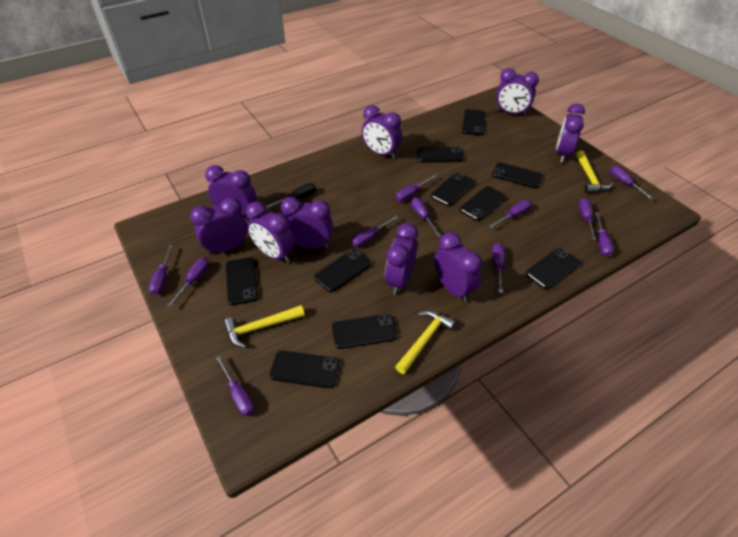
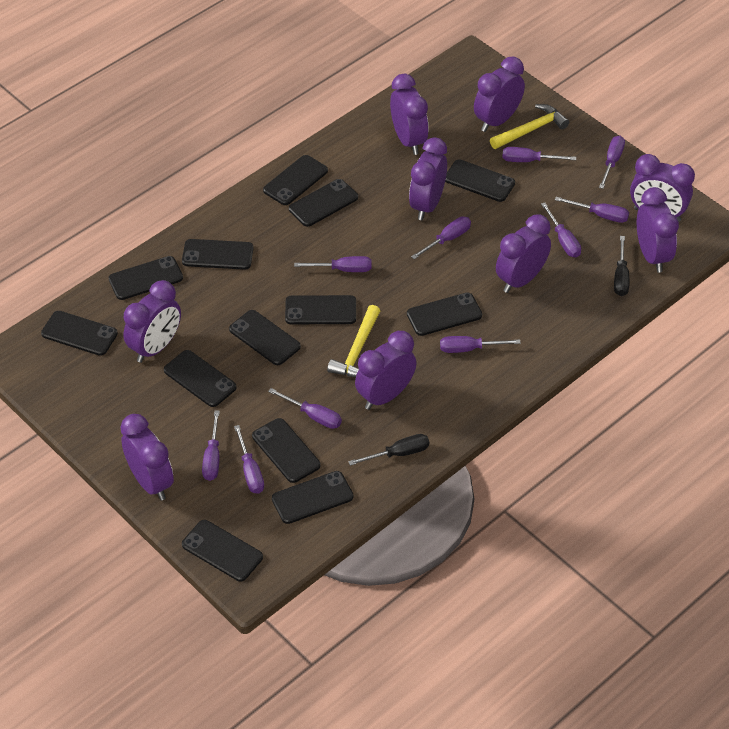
black phone: [226,257,258,305] [270,350,340,388] [314,249,371,292] [332,314,397,349] [417,146,464,163] [431,172,475,206] [460,186,506,221] [462,109,485,135] [492,162,543,189] [526,248,581,289] = 10 -> [41,311,118,356] [108,256,183,300] [164,350,237,407] [182,239,254,270] [182,520,263,581] [229,310,301,365] [252,418,321,483] [263,155,328,205] [272,471,353,524] [285,295,356,324] [289,179,358,227] [407,292,482,336] [445,159,515,202] = 13
black screwdriver: [266,183,316,209] = 1 -> [348,434,429,466] [614,236,629,296] = 2
purple screwdriver: [149,245,173,295] [167,258,209,307] [216,356,254,416] [351,216,399,247] [396,175,437,202] [411,197,441,237] [489,200,531,228] [492,243,505,293] [578,198,596,240] [595,212,614,257] [610,166,654,200] = 11 -> [202,410,220,481] [234,425,264,494] [268,388,342,429] [294,256,372,272] [411,217,471,259] [440,336,521,353] [502,147,576,162] [541,203,581,257] [555,197,629,223] [599,136,625,189] = 10
yellow hammer: [224,305,305,348] [395,310,456,374] [576,151,613,193] = 3 -> [327,305,380,377] [490,104,569,149] = 2

